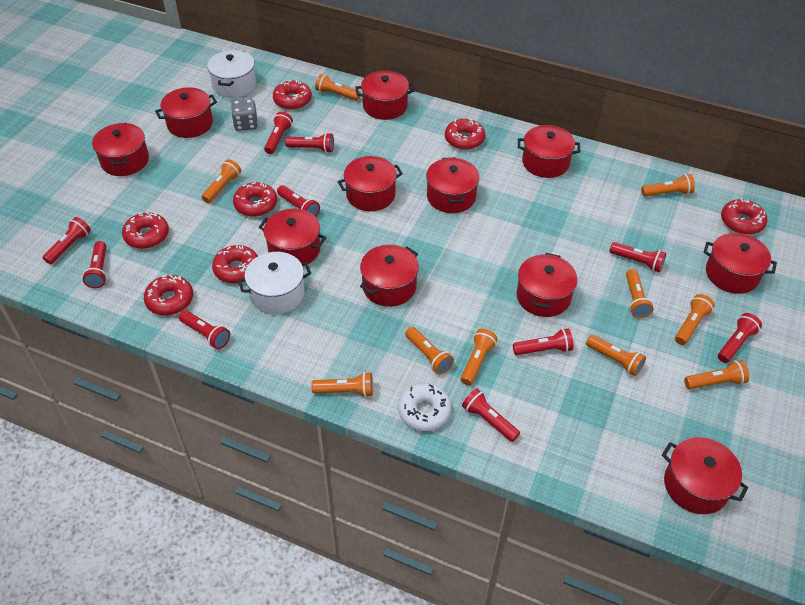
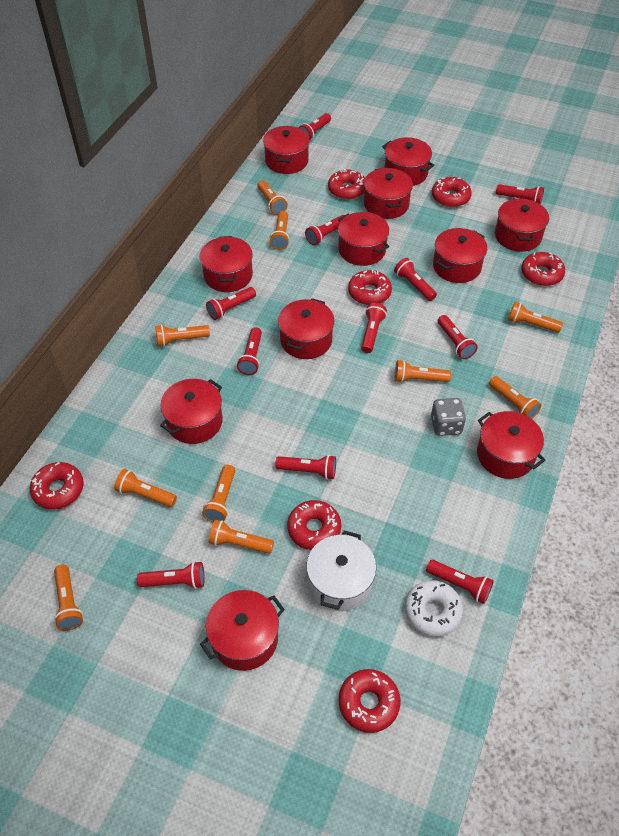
red flashlight: [43,217,91,264] [83,241,107,288] [179,310,230,349] [264,112,293,154] [277,185,320,217] [285,133,334,153] [462,389,520,442] [513,328,574,355] [610,242,666,272] [718,313,762,363] = 10 -> [137,561,205,589] [206,287,256,320] [237,327,262,375] [275,455,336,480] [298,113,331,140] [305,215,345,246] [361,303,387,353] [394,258,437,301] [426,560,494,604] [438,315,478,359] [496,184,544,204] = 11
white pot: [207,50,256,98] [238,252,311,314] = 2 -> [306,530,376,611] = 1

